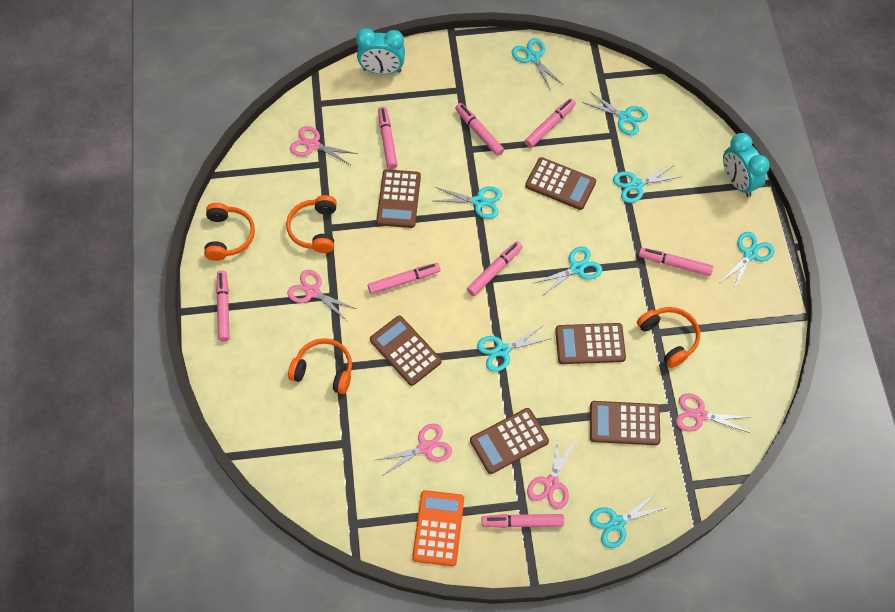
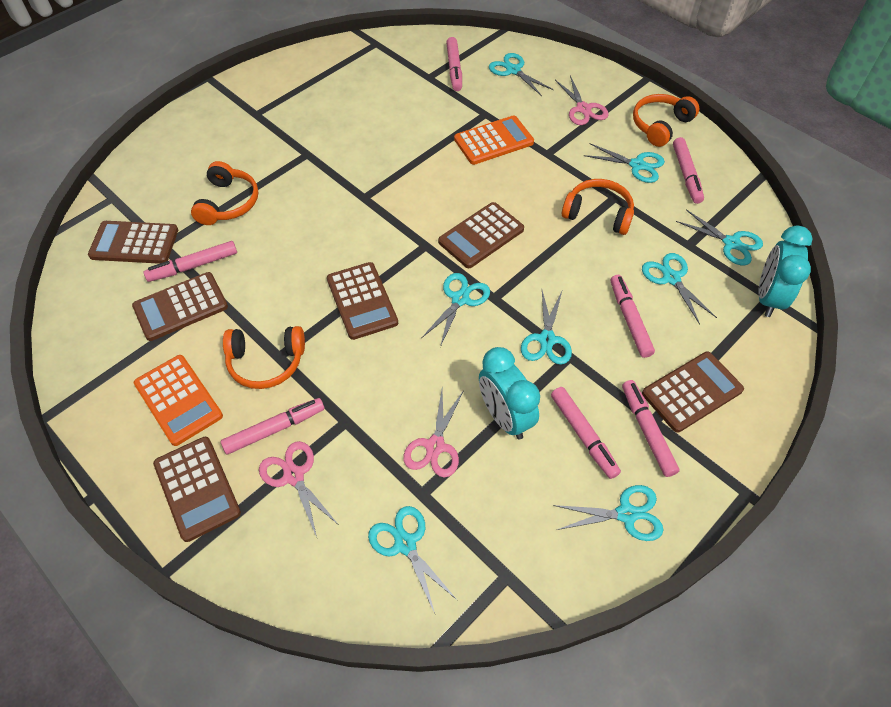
orange calculator: [412,490,464,566] = 1 -> [134,355,223,446] [454,115,534,165] = 2
pink marker: [216,271,230,341] [368,263,440,294] [378,107,397,169] [455,103,504,156] [467,241,522,296] [482,514,564,528] [525,98,576,148] [639,248,713,276] = 8 -> [144,241,237,282] [221,398,324,454] [446,37,462,91] [551,387,621,479] [611,275,655,358] [622,380,680,477] [673,137,704,204] = 7
pink scissors: [287,270,356,321] [290,126,358,165] [377,424,452,476] [527,437,575,509] [676,393,750,433] = 5 -> [259,441,339,537] [403,390,464,477] [555,76,609,125] = 3

